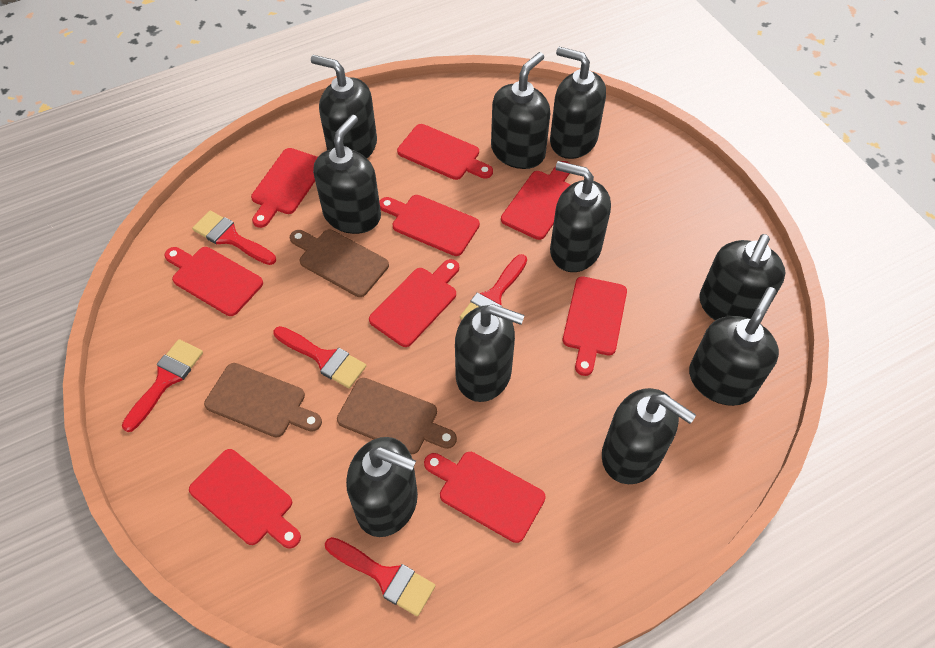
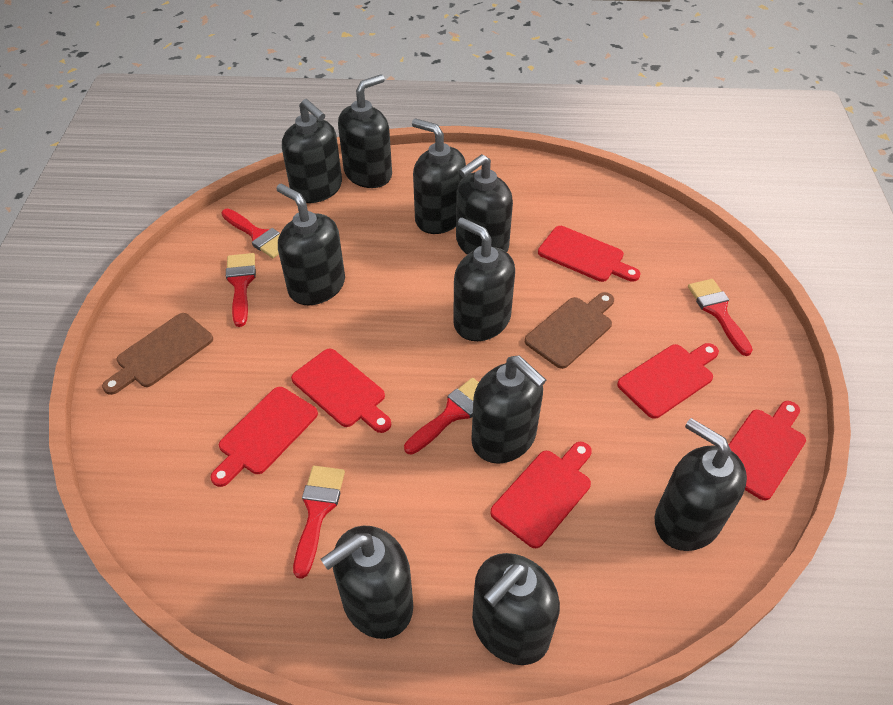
brown cutting board: [204,363,322,438] [290,230,389,297] [337,378,457,454] = 3 -> [102,313,213,395] [525,292,614,369] = 2
red cutting board: [164,247,263,316] [189,449,301,549] [251,148,318,228] [369,259,459,347] [379,195,480,256] [397,124,493,180] [424,452,546,543] [501,161,571,240] [563,276,627,376] = 9 -> [210,387,318,487] [291,349,391,433] [490,442,592,548] [538,226,641,282] [617,343,719,419] [729,401,806,500] = 6

